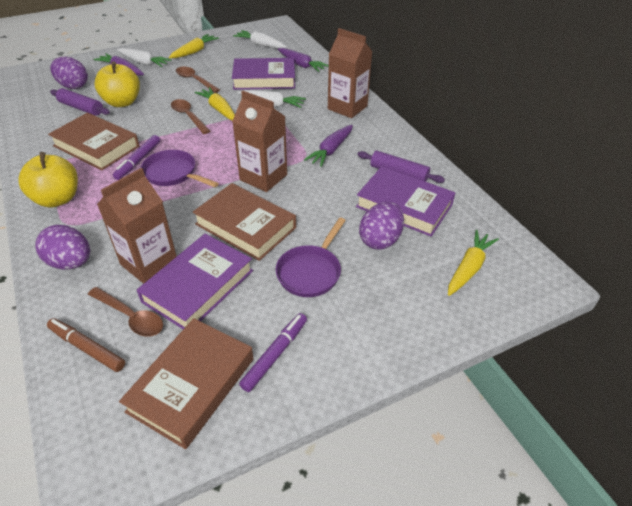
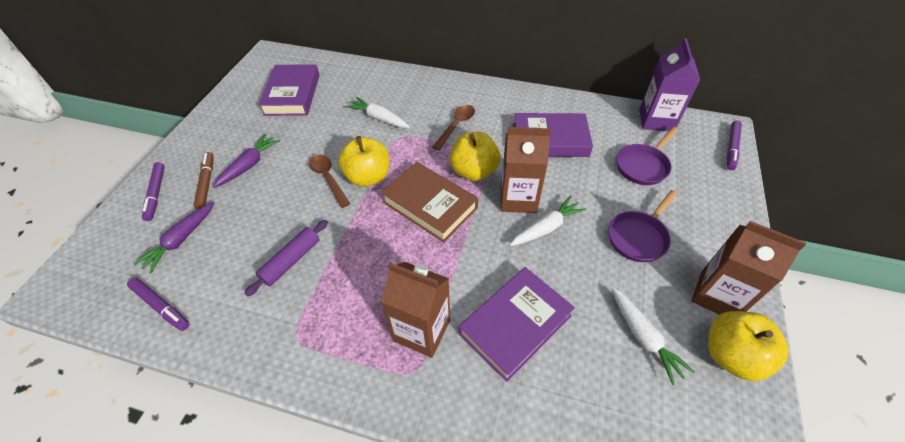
brown book: [48,113,140,170] [119,318,254,449] [193,183,296,261] = 3 -> [381,162,478,242] = 1
brown spoon: [87,287,163,337] [171,99,210,134] [176,66,220,93] = 3 -> [309,154,350,208] [432,105,475,151] = 2
purple carrot: [94,53,144,76] [278,48,329,72] [304,125,353,167] = 3 -> [133,202,214,273] [212,134,280,188] = 2
purple carton: none = 0 -> [639,38,700,131] = 1
purple egg: [35,225,90,270] [50,57,88,89] [359,202,404,250] = 3 -> none = 0
purple marker: [113,135,160,180] [239,313,307,392] = 2 -> [127,278,189,331] [142,162,165,221] [727,121,742,170] = 3
purple rolling pin: [50,88,110,116] [357,151,445,183] = 2 -> [245,220,328,297] = 1
yellow apple: [18,152,78,208] [94,61,140,107] = 2 -> [338,136,389,187] [450,132,501,181] [708,311,789,381] = 3
yellow carrot: [169,34,219,58] [195,87,235,121] [448,230,499,296] = 3 -> none = 0

